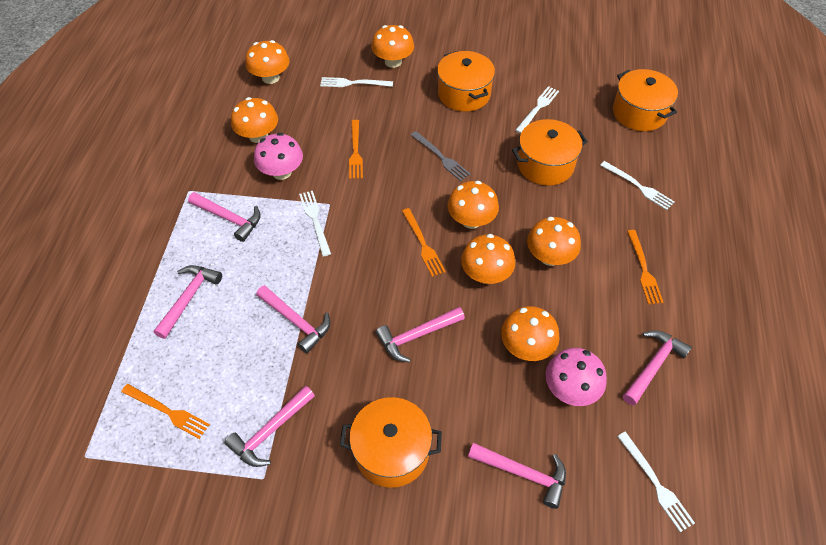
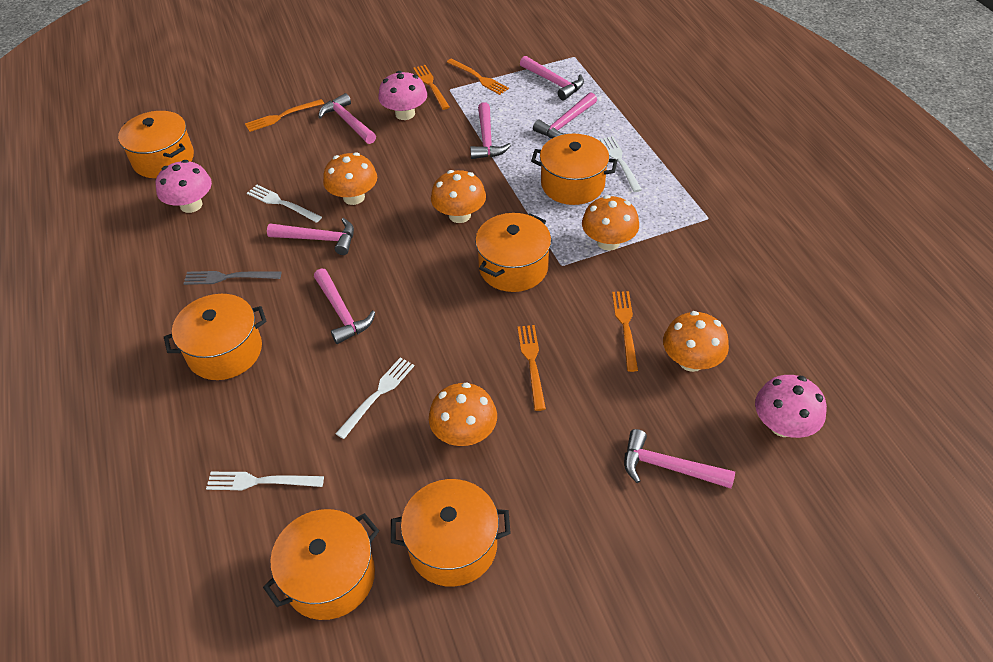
orange fork: [121,384,210,439] [349,120,363,179] [402,208,446,277] [627,230,663,304] = 4 -> [245,99,324,132] [413,65,450,110] [447,58,509,95] [517,325,546,411] [612,291,638,372] = 5
orange mushroom: [231,97,278,143] [245,40,290,84] [371,25,414,68] [447,181,499,229] [461,234,515,284] [501,306,560,361] [527,217,581,266] = 7 -> [323,152,377,205] [429,382,497,446] [431,170,486,223] [582,195,639,251] [663,311,729,372] = 5
orange pot: [340,397,442,488] [437,51,495,112] [512,119,588,186] [613,69,678,131] = 4 -> [118,111,194,178] [164,294,267,380] [263,509,379,620] [391,479,511,587] [475,213,551,292] [531,134,618,205] = 6
pink mushroom: [254,133,303,180] [545,348,607,406] = 2 -> [156,160,212,213] [378,71,427,120] [755,375,827,438] = 3
white fork: [299,191,331,257] [320,77,393,87] [515,86,559,133] [600,161,674,210] [617,432,695,532] = 5 -> [206,472,324,490] [247,185,322,223] [335,357,414,439] [600,136,642,192] = 4

